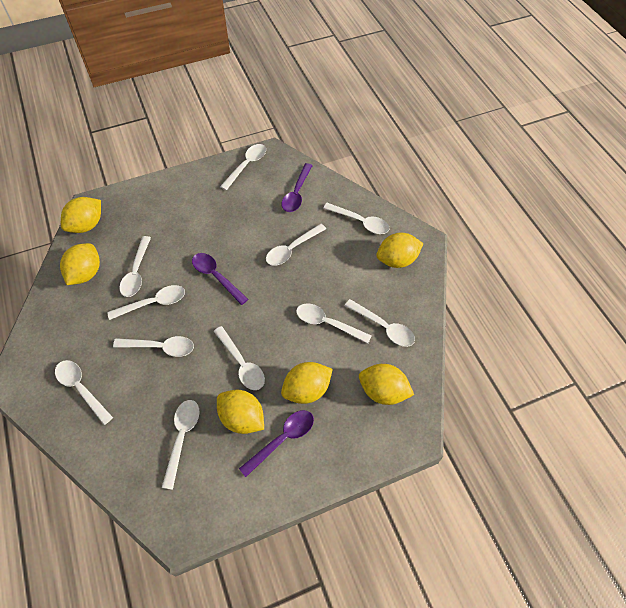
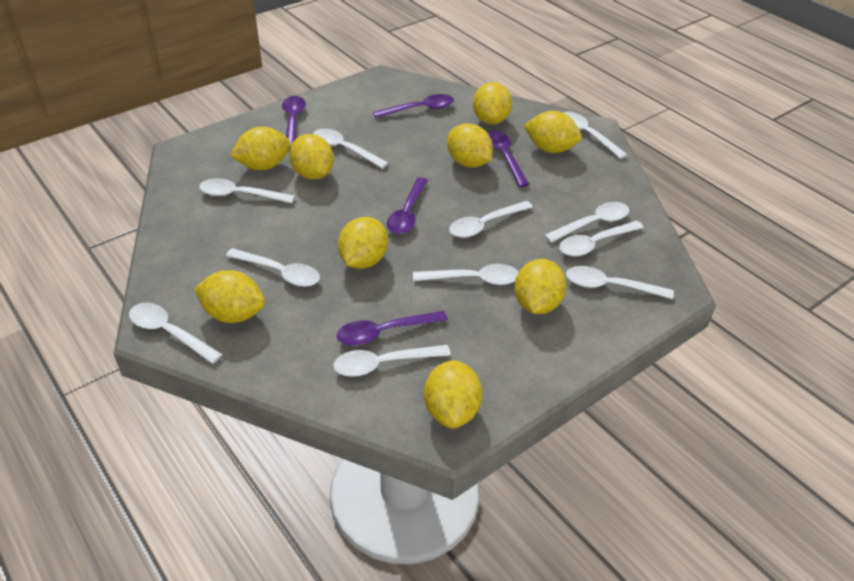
purple spoon: [192,253,248,305] [239,410,314,477] [282,163,313,212] = 3 -> [282,96,306,149] [337,311,448,346] [373,94,454,118] [387,177,428,234] [488,131,530,187] = 5
yellow lemon: [60,243,100,285] [61,197,101,233] [217,390,264,434] [281,362,333,404] [359,364,414,405] [376,233,423,268] = 6 -> [194,270,265,323] [230,127,290,170] [289,134,334,180] [338,217,388,269] [424,360,482,429] [447,123,493,167] [473,82,512,124] [514,259,566,314] [524,111,582,153] = 9

